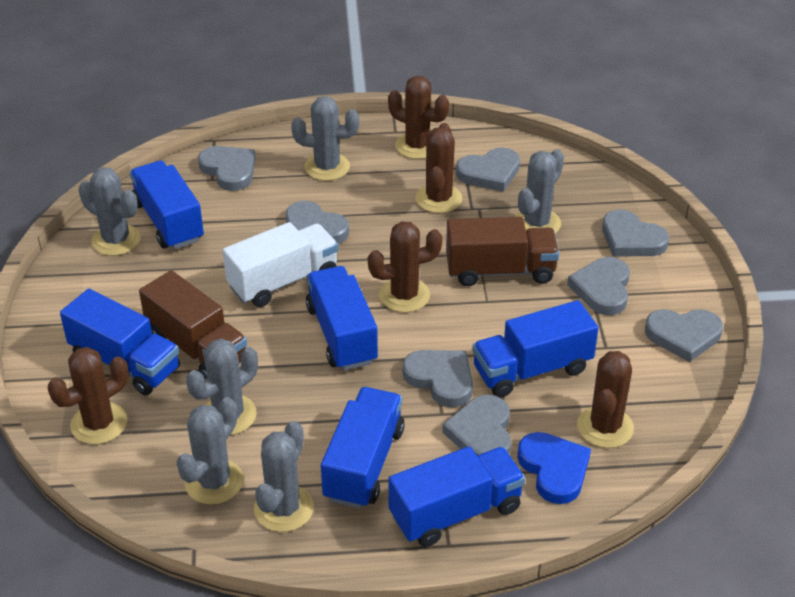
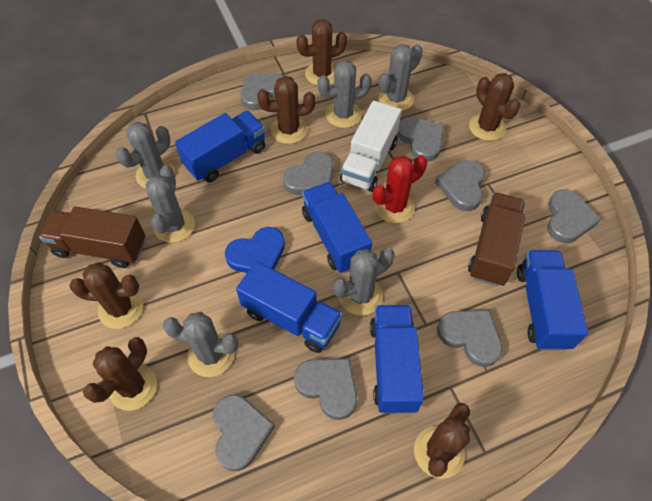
blue truck: [60,289,180,395] [130,161,204,249] [306,266,378,370] [321,387,405,509] [388,446,525,547] [472,300,598,398] = 6 -> [175,111,265,182] [236,261,343,353] [302,182,372,273] [370,305,424,414] [517,250,588,350] = 5
brown cactus: [48,347,129,444] [368,221,442,313] [388,76,449,159] [416,123,462,213] [577,351,634,448] = 5 -> [69,262,143,329] [83,337,157,411] [257,76,315,144] [296,19,347,86] [414,403,470,479] [469,73,521,141] = 6
red cactus: none = 0 -> [373,155,427,223] = 1

